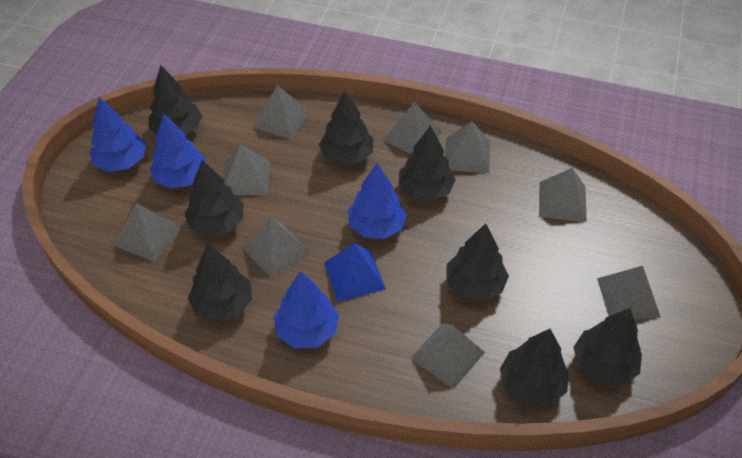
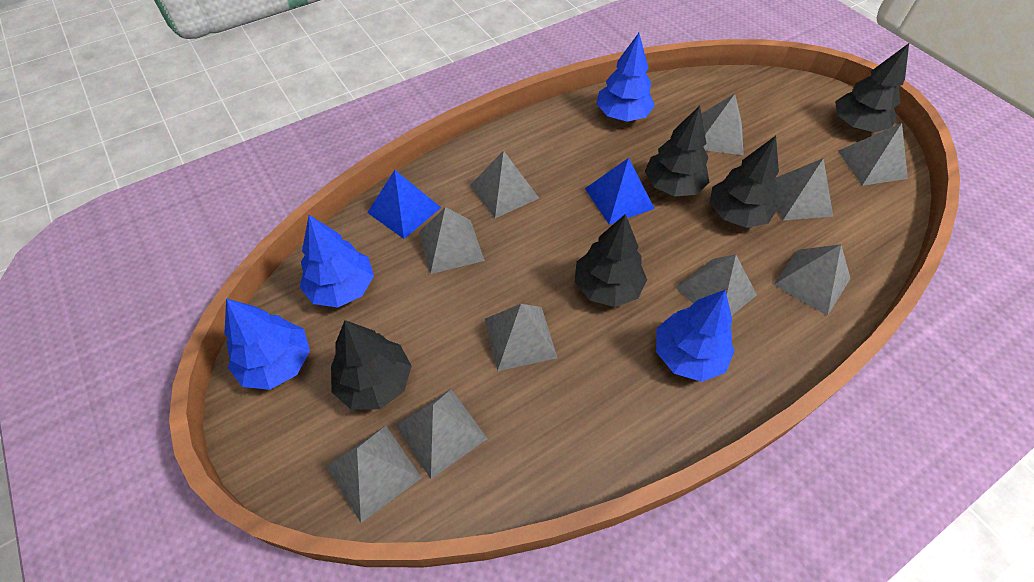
black tree: [149,65,202,135] [185,160,244,236] [188,244,252,322] [319,91,373,165] [399,125,455,201] [446,224,509,301] [500,329,569,406] [574,308,642,386] = 8 -> [331,320,412,410] [575,214,647,307] [645,105,709,197] [710,136,779,228] [835,43,909,132] = 5
blue pyramid: [324,243,386,302] = 1 -> [367,170,441,239] [585,158,655,224] = 2
grey pyramid: [114,203,181,262] [224,144,271,195] [242,217,310,278] [253,85,310,139] [383,102,442,154] [411,323,485,389] [445,121,490,173] [539,168,587,222] [597,266,661,319] = 9 -> [327,426,422,523] [396,389,488,479] [419,207,485,274] [470,151,539,218] [485,304,557,371] [675,254,757,316] [701,94,744,155] [773,244,851,316] [774,158,833,221] [838,123,908,186] = 10

